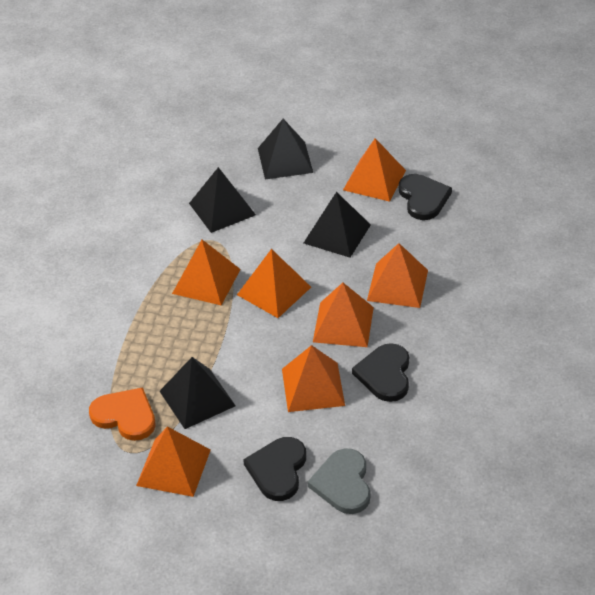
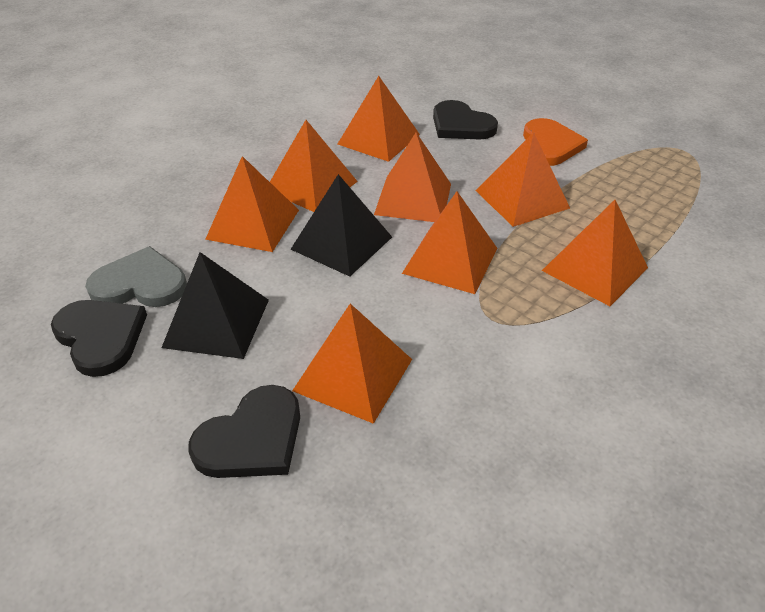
black pyramid: [160,357,236,429] [189,167,256,233] [258,119,313,179] [304,192,371,258] = 4 -> [161,252,269,359] [291,174,392,277] = 2
orange pyramid: [136,426,211,497] [172,240,241,305] [237,249,311,318] [282,345,345,412] [313,283,374,347] [343,138,406,202] [367,243,428,308] = 7 -> [205,156,299,252] [270,120,358,212] [292,304,412,424] [338,76,420,162] [374,132,451,222] [402,191,497,294] [475,132,570,227] [542,200,648,306] = 8

